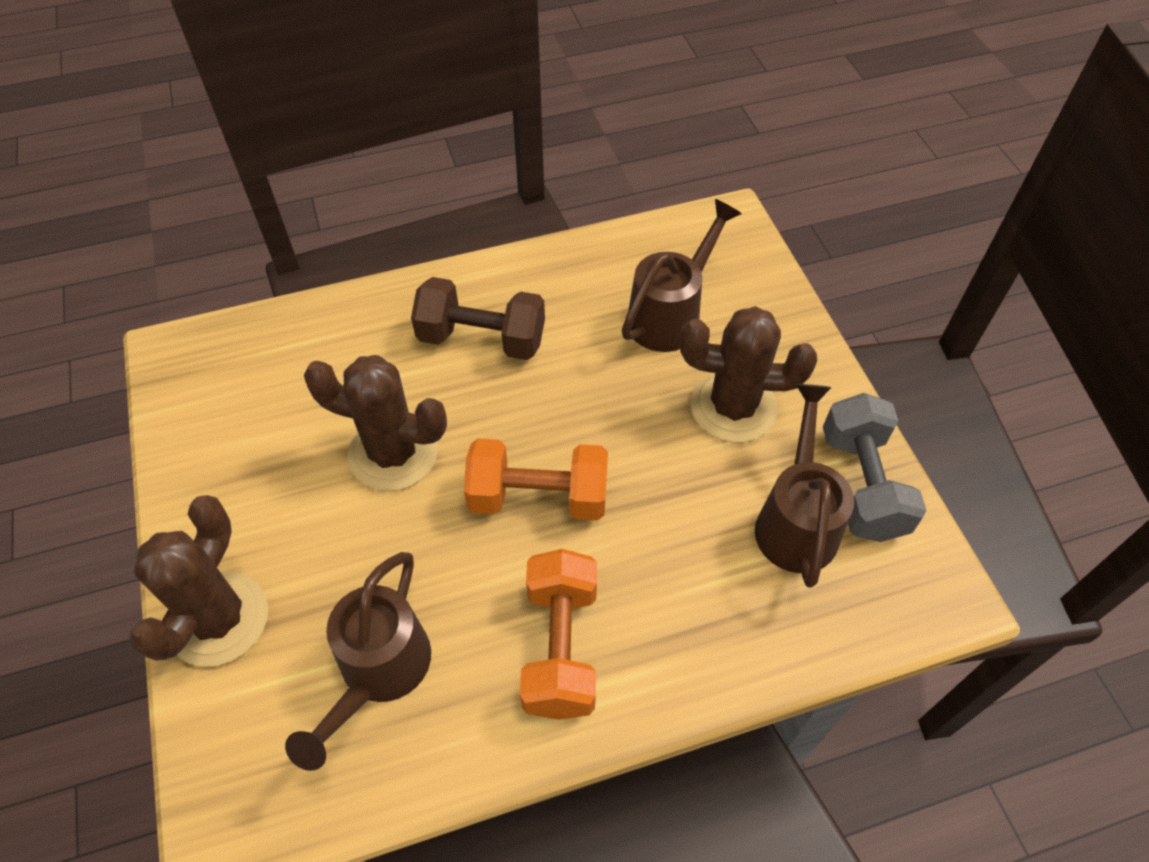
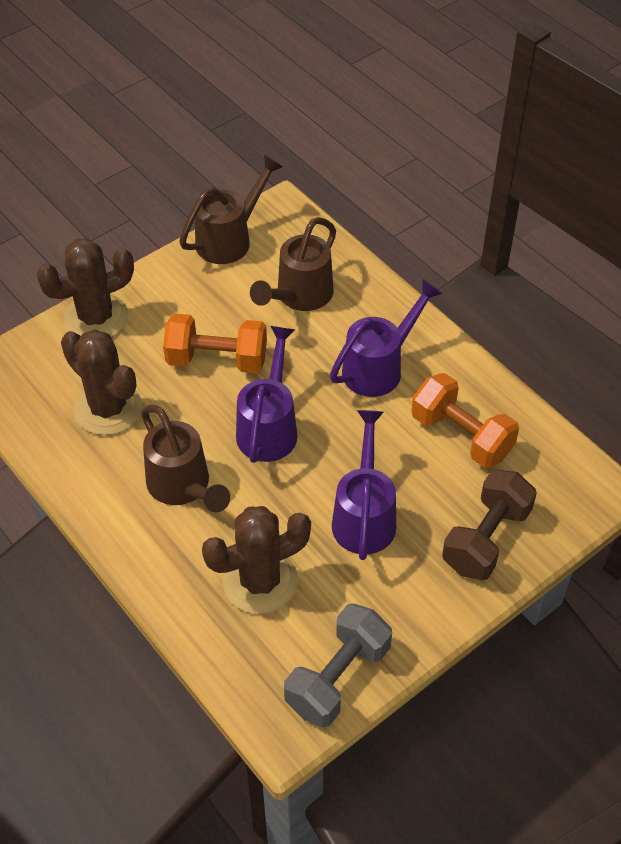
purple watering can: none = 0 -> [236,326,297,463] [330,279,443,397] [332,410,396,560] = 3

